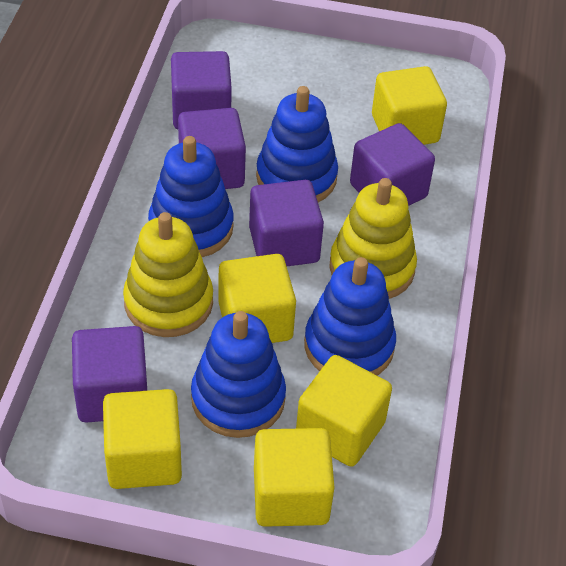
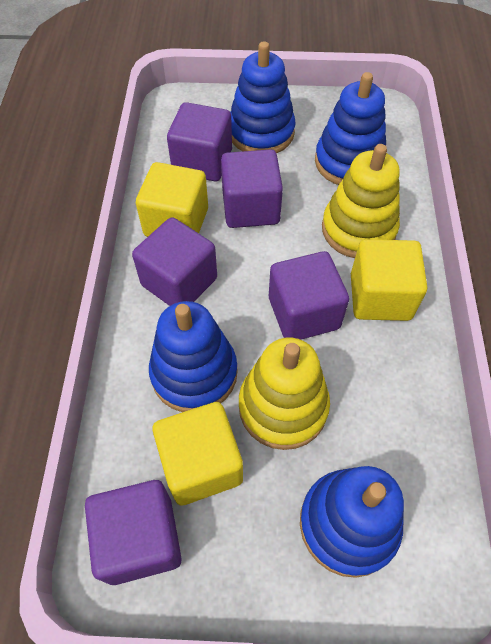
yellow cube: [103,389,182,489] [218,254,296,343] [254,428,335,527] [296,355,392,467] [372,66,447,145] = 5 -> [136,162,208,237] [153,402,243,506] [351,239,427,321] = 3

